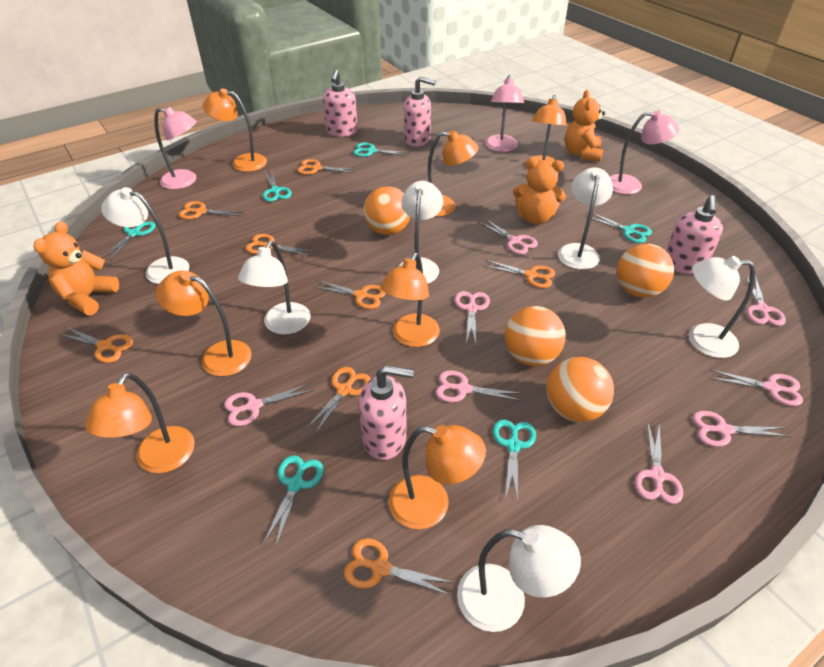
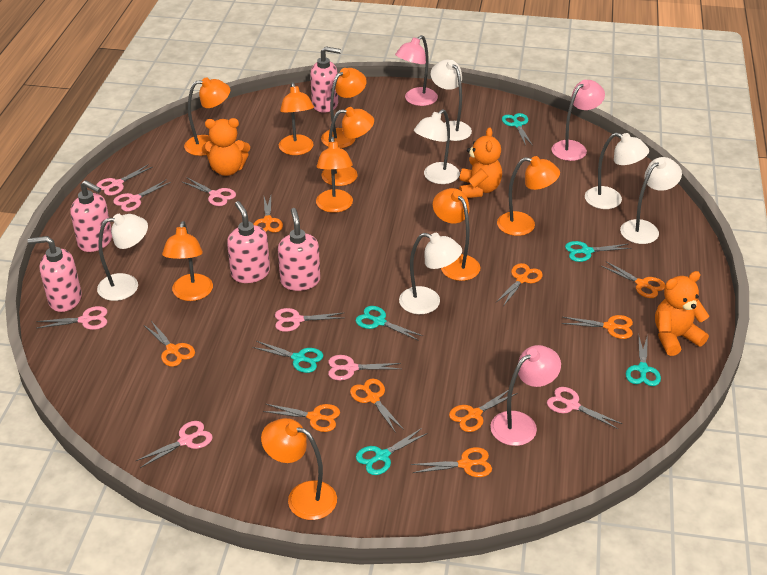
orange ball: [363,186,410,235] [505,306,566,366] [546,357,614,422] [617,244,674,298] = 4 -> none = 0
orange lamp: [85,373,195,473] [156,270,252,377] [203,88,267,172] [380,253,440,347] [389,425,486,529] [428,130,479,217] [527,95,567,169] = 7 -> [162,221,213,301] [184,77,230,156] [261,418,337,520] [279,82,314,155] [316,137,353,213] [321,68,367,148] [322,107,374,186] [433,188,480,281] [497,156,560,236] = 9
orange scissors: [59,327,133,363] [179,201,244,219] [246,234,314,256] [297,159,356,175] [305,367,371,434] [315,280,386,309] [344,538,455,596] [483,260,555,288] = 8 -> [144,321,195,367] [253,196,283,232] [263,404,340,432] [350,379,404,433] [411,447,492,477] [449,390,517,432] [496,263,543,306] [562,315,633,339] [601,261,666,298] = 9
pink soap dispenser: [323,70,358,137] [359,365,414,460] [404,76,436,147] [666,195,723,274] = 4 -> [28,236,82,312] [70,180,112,252] [227,201,270,283] [278,208,320,291] [310,46,341,113] = 5

